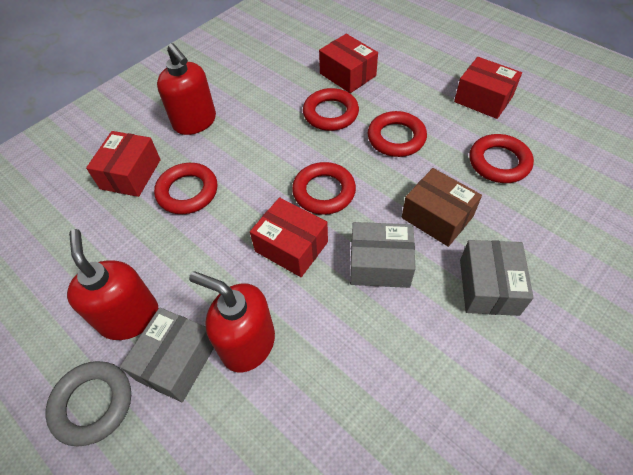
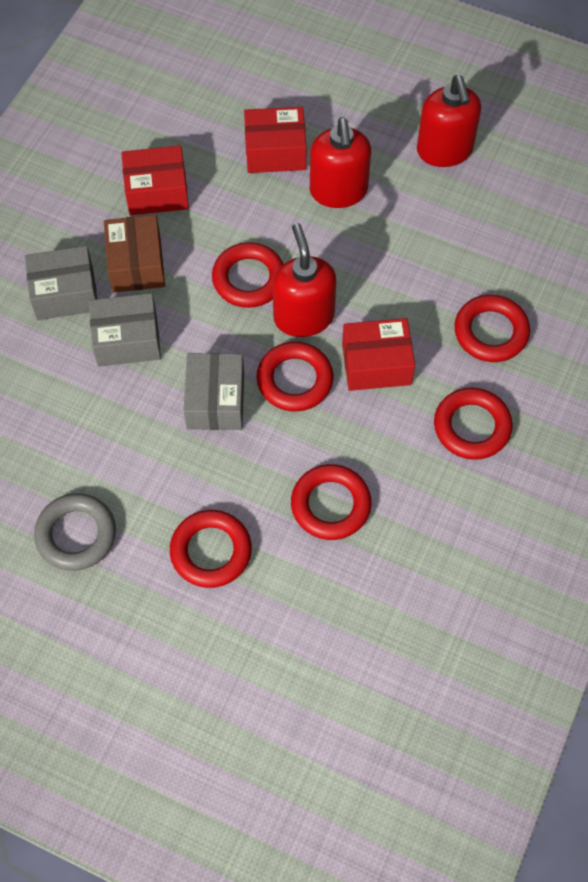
red box: [86,131,161,197] [250,197,328,277] [319,34,378,93] [454,57,522,119] = 4 -> [121,145,189,215] [244,107,307,173] [342,318,415,391] = 3
red ring: [154,163,217,214] [292,162,356,215] [303,88,359,131] [368,111,427,157] [469,134,534,183] = 5 -> [170,510,252,588] [212,242,283,308] [256,342,334,412] [291,464,372,540] [434,387,513,460] [454,295,530,362] = 6

